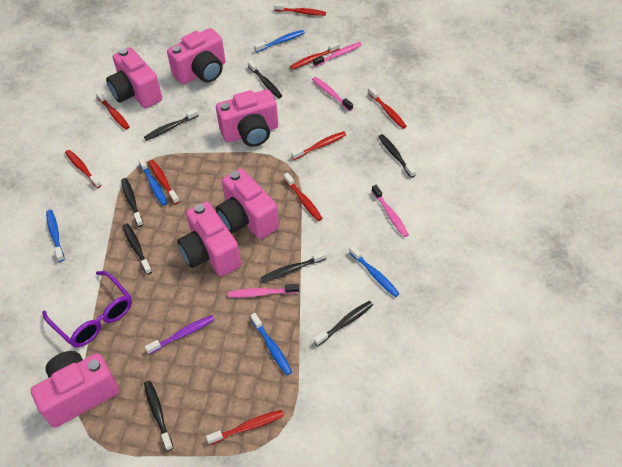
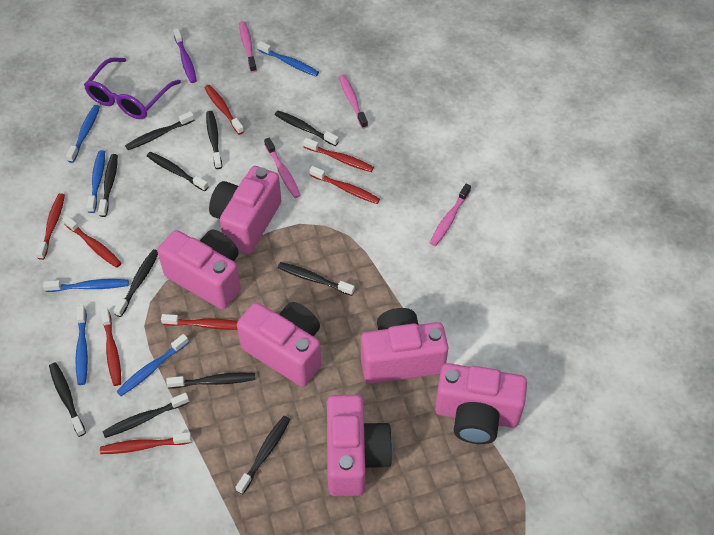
black toothbrush: [121,178,144,227] [123,223,152,275] [144,108,199,141] [144,380,173,451] [248,60,282,99] [261,251,327,282] [314,301,373,346] [378,134,416,178] = 8 -> [49,362,86,437] [98,154,118,217] [102,393,190,438] [114,249,158,317] [125,111,195,150] [147,152,208,191] [166,372,256,389] [206,111,222,169] [235,416,290,494] [275,111,339,146] [278,262,355,296] = 11
blue toothbrush: [46,210,65,262] [138,157,167,206] [250,313,292,375] [254,30,305,52] [349,245,400,297] = 5 -> [43,279,129,292] [66,105,100,163] [75,305,88,385] [87,150,105,213] [116,334,189,396] [257,41,319,76] = 6
red toothbrush: [65,150,102,188] [96,91,130,130] [148,160,180,204] [206,410,284,445] [273,3,326,16] [284,173,323,221] [290,42,340,70] [291,131,346,160] [369,87,406,129] = 9 -> [36,193,65,260] [63,216,121,268] [100,432,192,454] [101,307,121,386] [161,314,238,330] [204,85,244,135] [303,138,374,172] [309,166,380,204] = 8

